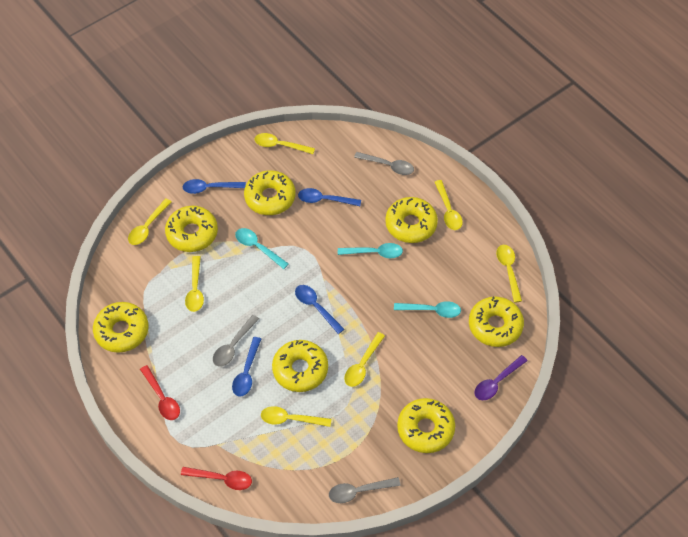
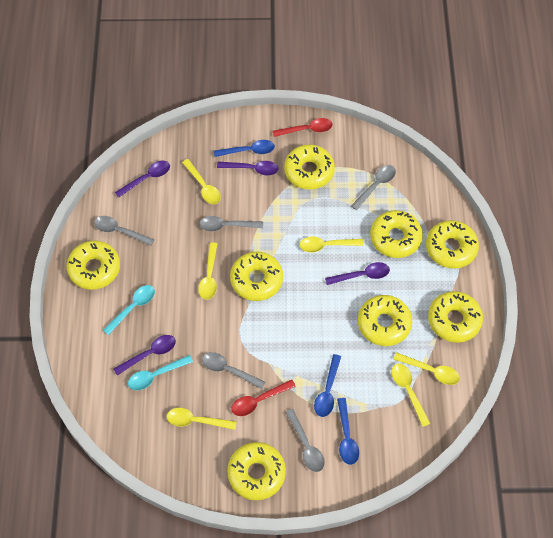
blue spoon: [183,179,246,194] [232,337,261,396] [295,285,344,334] [298,188,361,206] = 4 -> [214,140,275,157] [314,354,341,417] [337,398,359,465] = 3
grey spoon: [213,315,259,366] [329,477,401,503] [354,152,414,175] = 3 -> [94,216,154,246] [199,216,263,232] [202,352,266,389] [285,409,325,472] [351,165,396,210] = 5
purple spoon: [474,355,528,400] = 1 -> [113,335,176,375] [115,161,170,198] [217,161,279,175] [325,262,390,285] = 4
turquoise spoon: [235,228,289,269] [338,243,403,258] [394,301,461,318] = 3 -> [103,285,155,335] [128,355,193,390] = 2
yellow donut: [93,302,148,353] [165,206,218,252] [244,170,295,215] [272,340,328,392] [385,197,438,243] [397,398,455,453] [469,296,524,347] = 7 -> [67,241,120,290] [227,442,286,500] [230,252,283,301] [284,144,335,190] [358,295,413,346] [370,210,423,258] [426,220,479,269] [428,291,483,343] = 8
yellow spoon: [128,198,172,245] [185,256,204,312] [255,133,315,154] [261,406,331,427] [344,332,385,387] [435,180,463,230] [496,245,522,303] = 7 -> [167,408,237,430] [182,159,221,204] [198,242,217,300] [300,237,364,252] [391,364,430,427] [393,352,460,385] = 6

